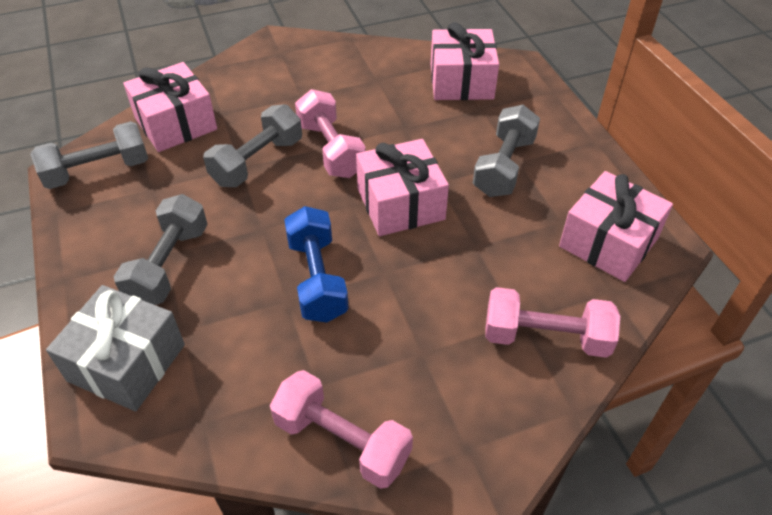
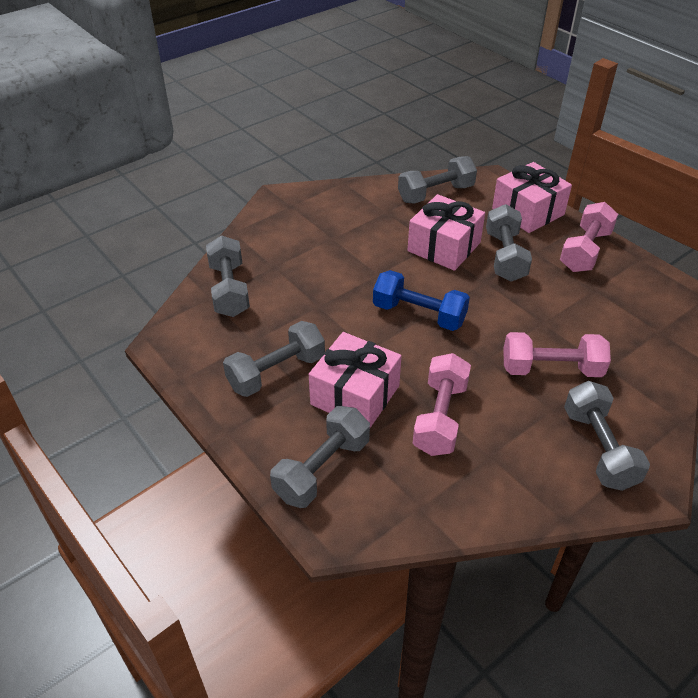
grey dumbbell: [31,121,148,189] [114,194,208,305] [203,104,302,187] [473,105,540,197] = 4 -> [206,235,250,317] [223,321,325,397] [270,406,370,508] [398,156,477,203] [486,204,532,282] [564,381,650,491] = 6
grey gift: [46,285,185,411] = 1 -> none = 0
pink gift: [123,62,217,152] [356,139,449,236] [431,22,499,100] [559,171,673,282] = 4 -> [309,332,402,428] [407,194,485,271] [492,162,572,233] = 3

